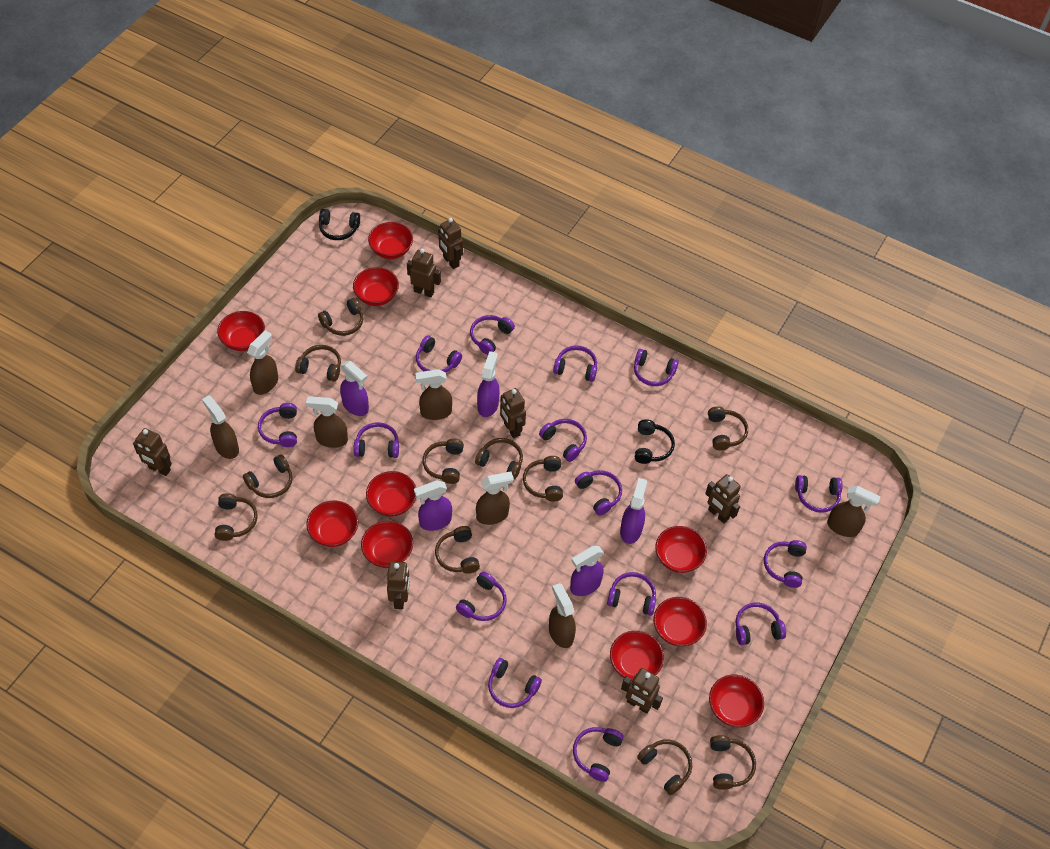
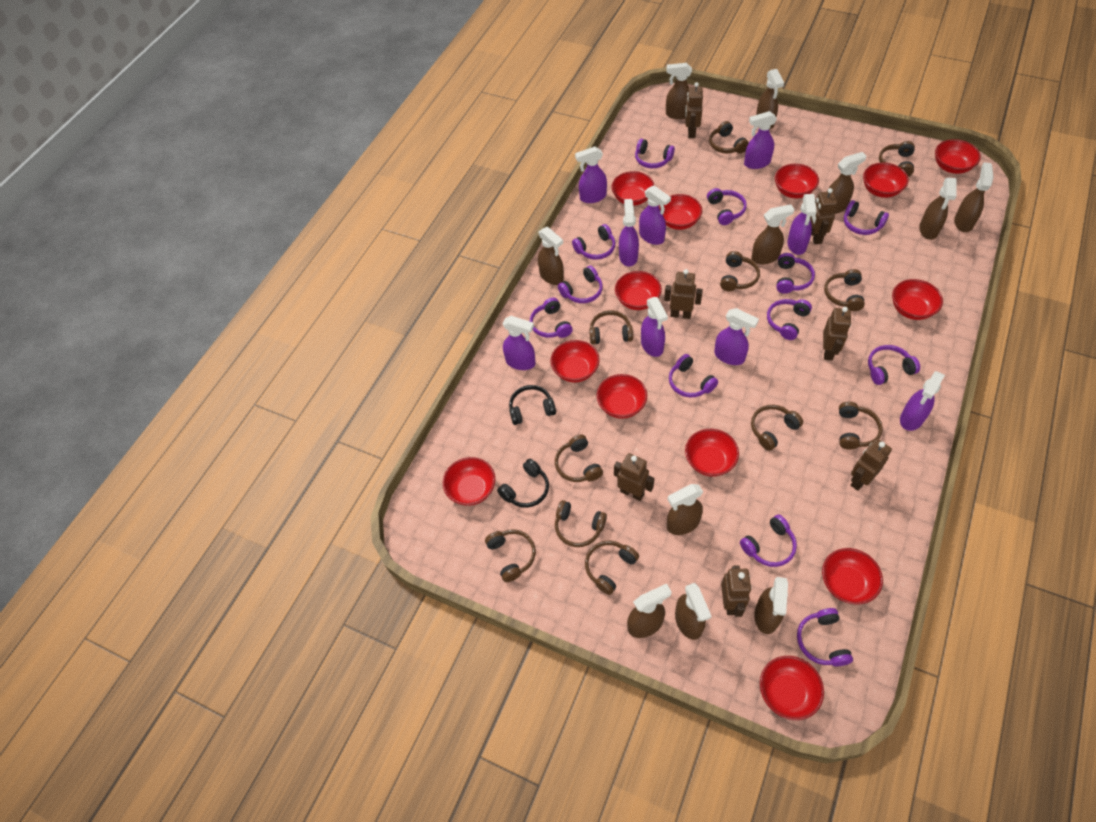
brown spray bottle: [202,395,239,459] [247,330,278,395] [306,396,348,448] [415,369,452,420] [476,471,514,525] [549,583,576,648] [827,486,881,537] = 7 -> [538,227,564,285] [627,584,672,638] [666,63,692,119] [667,484,703,535] [675,583,712,640] [751,204,794,264] [754,577,788,634] [756,69,784,130] [827,152,867,214] [919,178,957,240] [954,162,994,232] = 11
purple headphones: [258,403,297,447] [354,422,399,458] [416,335,462,373] [456,572,507,621] [470,315,515,355] [488,658,542,708] [539,419,587,462] [553,345,597,382] [573,727,624,782] [575,470,622,516] [607,572,656,616] [634,349,679,386] [735,602,786,645] [764,540,807,588] [795,475,843,513] = 15 -> [530,297,573,338] [558,266,603,303] [572,224,615,260] [635,139,675,168] [669,354,718,397] [707,188,747,225] [740,515,797,567] [767,299,812,340] [776,253,815,294] [797,608,853,666] [844,200,889,235] [868,345,920,385] = 12
purple spray bottle: [340,361,369,416] [414,480,452,531] [477,351,500,417] [570,546,604,596] [620,478,647,544] = 5 -> [503,316,536,370] [575,147,607,203] [619,199,639,267] [639,186,671,245] [641,297,668,357] [714,308,759,365] [744,111,777,169] [787,194,817,255] [900,371,945,431] = 9
red bowl: [217,311,265,351] [306,500,358,547] [353,267,399,306] [361,521,413,568] [366,471,416,517] [368,222,413,259] [610,631,664,681] [654,597,707,647] [655,526,707,573] [709,675,764,727] = 10 -> [443,457,495,506] [550,340,600,382] [596,374,647,419] [612,171,654,206] [615,271,662,310] [659,194,702,230] [685,429,739,477] [760,656,824,720] [775,164,819,198] [822,548,883,604] [863,162,909,198] [892,279,943,320] [935,139,981,174] = 13

